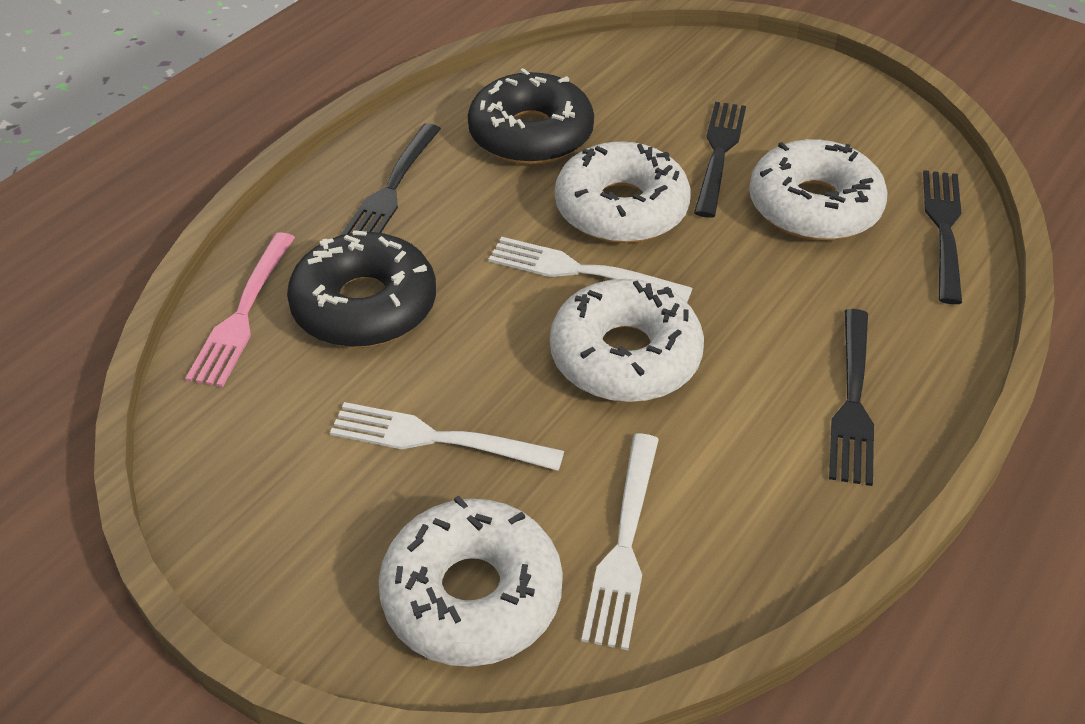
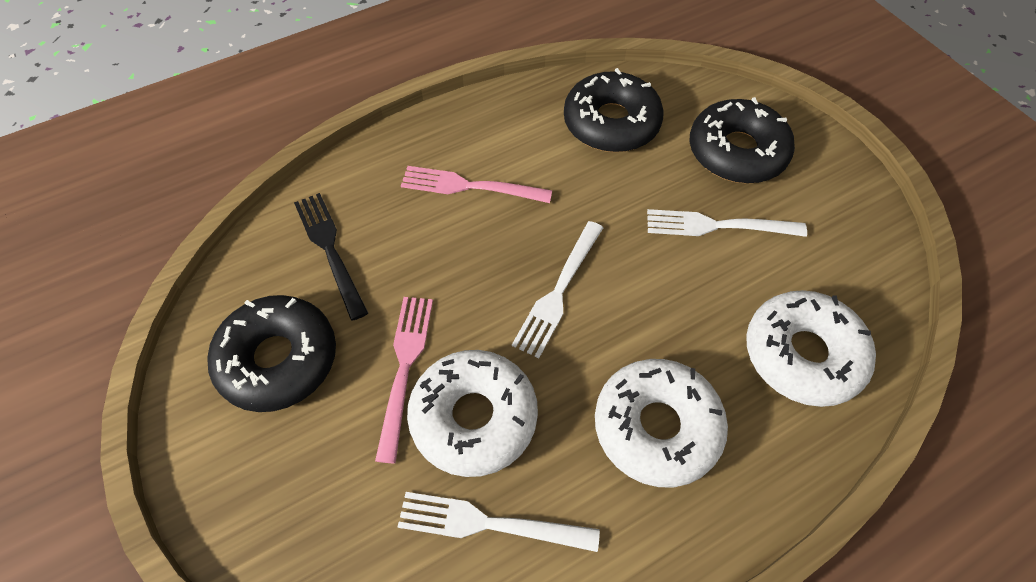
black donut: [287,230,436,347] [468,68,594,165] = 2 -> [208,295,336,412] [564,68,664,152] [689,97,795,183] = 3
black fork: [341,123,441,235] [694,102,746,218] [829,309,874,486] [923,170,962,304] = 4 -> [294,193,368,321] = 1
pink fork: [185,232,295,387] = 1 -> [375,297,433,463] [401,166,552,203] = 2
white donut: [378,495,563,667] [550,279,704,402] [555,141,691,243] [749,139,888,241] = 4 -> [407,350,538,477] [595,359,728,487] [746,290,876,407] = 3

